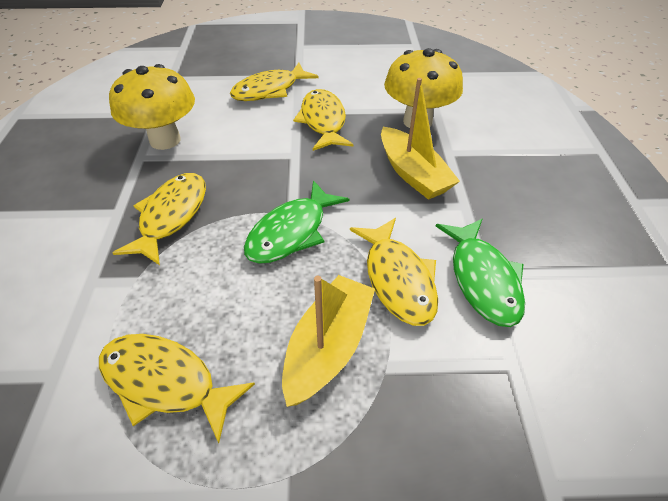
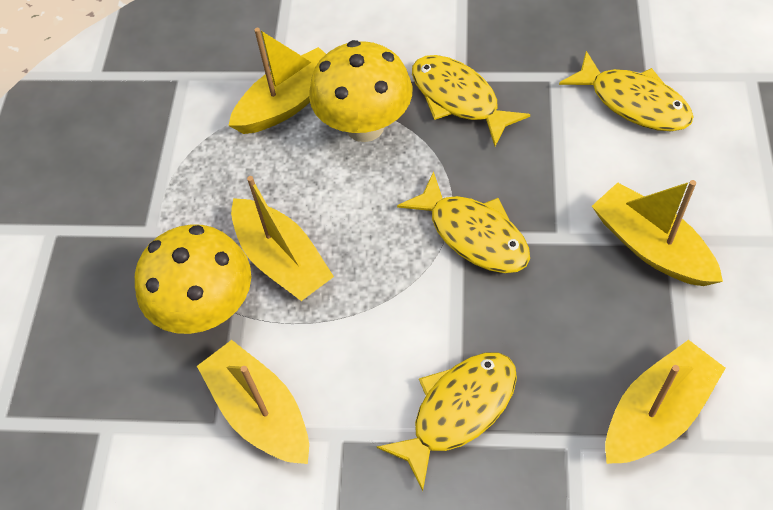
green fish: [244,180,349,264] [436,218,525,327] = 2 -> none = 0
yellow boat: [282,275,375,407] [381,78,460,200] = 2 -> [197,340,309,464] [228,28,326,134] [231,176,334,301] [592,180,723,286] [605,340,726,464] = 5
yellow fish: [99,334,255,443] [113,173,206,265] [230,63,319,101] [293,89,353,151] [350,218,438,326] = 5 -> [377,352,517,491] [397,171,530,273] [412,55,530,146] [559,51,694,131] = 4

